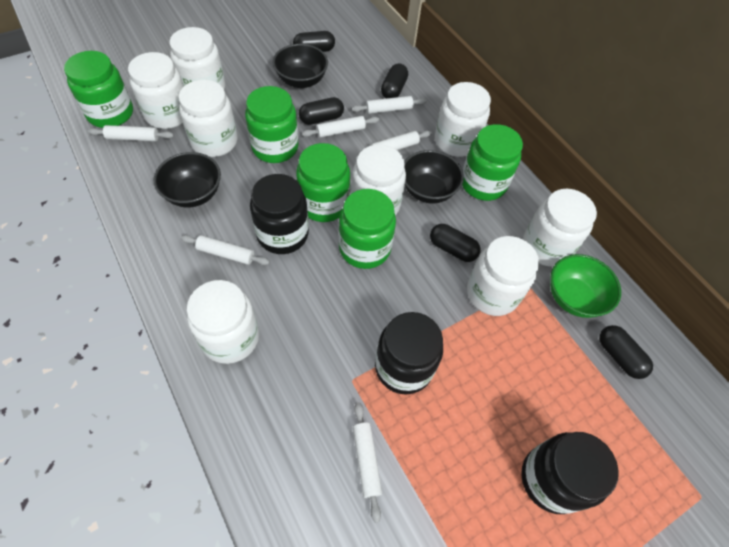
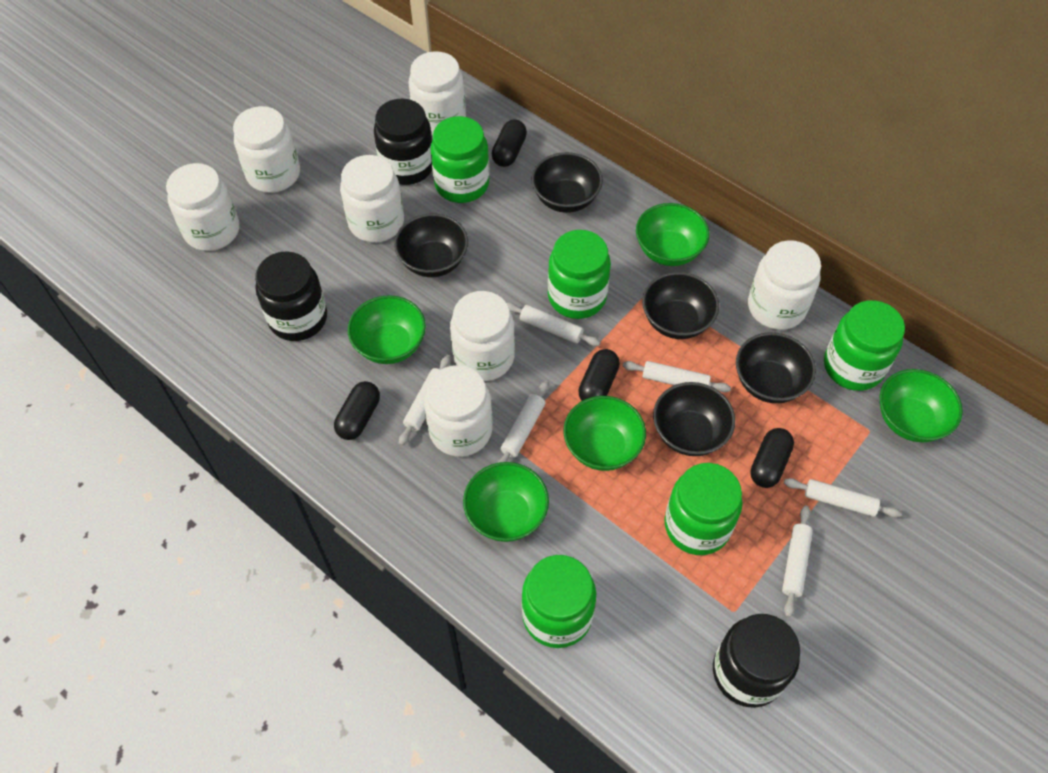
black bowl: [154,152,221,207] [273,44,328,88] [404,150,464,203] = 3 -> [394,214,468,277] [532,152,603,213] [642,272,719,339] [653,382,735,456] [736,332,816,403] = 5
black capsule: [293,31,335,52] [299,97,344,125] [381,63,408,98] [430,224,481,262] [599,325,653,379] = 5 -> [334,381,380,440] [492,119,527,167] [578,349,620,401] [750,428,794,488] = 4
green bowl: [550,254,621,318] = 1 -> [348,295,426,364] [463,462,549,542] [563,396,646,471] [636,203,710,266] [880,369,963,442] = 5
white jar: [128,52,184,129] [169,27,225,89] [179,80,238,157] [186,280,259,364] [351,144,406,215] [435,82,491,157] [467,236,539,316] [523,188,597,267] = 8 -> [166,163,239,251] [233,106,300,193] [340,155,404,243] [409,51,466,136] [424,365,492,457] [450,291,515,381] [748,240,821,330] = 7

